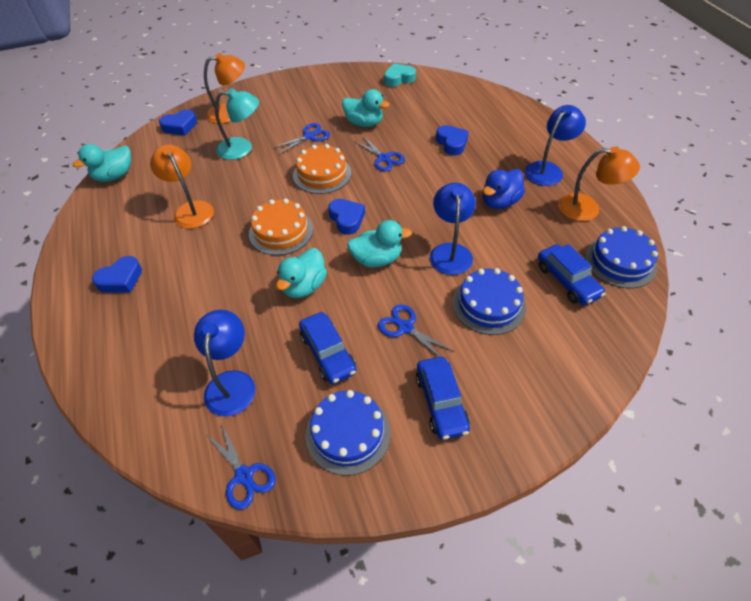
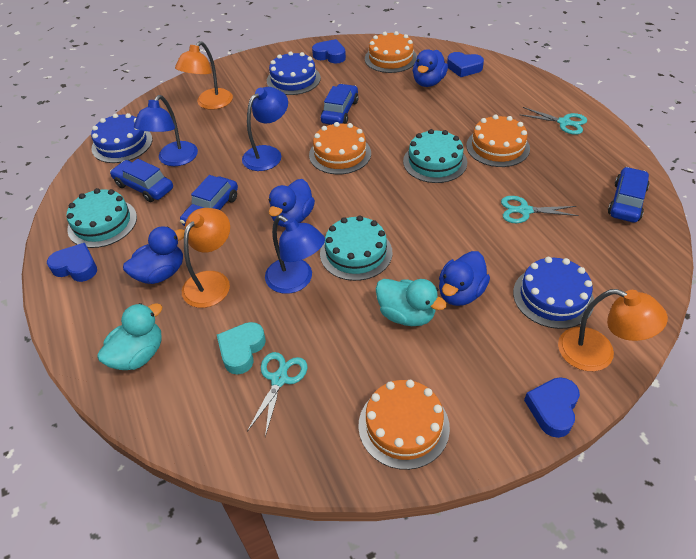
blue car: [299,312,357,384] [416,357,470,440] [538,244,606,305] = 3 -> [110,159,173,202] [180,175,238,226] [321,84,359,125] [608,167,650,223] = 4
blue duck: [483,169,525,209] = 1 -> [123,226,185,284] [268,179,315,227] [413,49,448,87] [439,251,490,306] = 4
blue scissors: [205,423,276,510] [273,123,330,155] [354,136,405,172] [378,304,455,357] = 4 -> none = 0
orange cake: [249,198,313,255] [293,144,351,194] = 2 -> [309,122,371,175] [358,380,450,470] [365,31,417,73] [466,115,530,167] = 4
turquoise cake: none = 0 -> [66,188,137,248] [320,215,393,281] [403,129,467,183] = 3
turquoise duck: [73,144,131,182] [276,248,327,298] [342,89,390,127] [347,220,412,268] = 4 -> [97,303,162,370] [376,279,447,326] = 2
turquoise lamp: [215,88,259,160] = 1 -> none = 0
turquoise scissors: none = 0 -> [247,352,307,437] [501,196,579,223] [521,107,587,135] = 3

